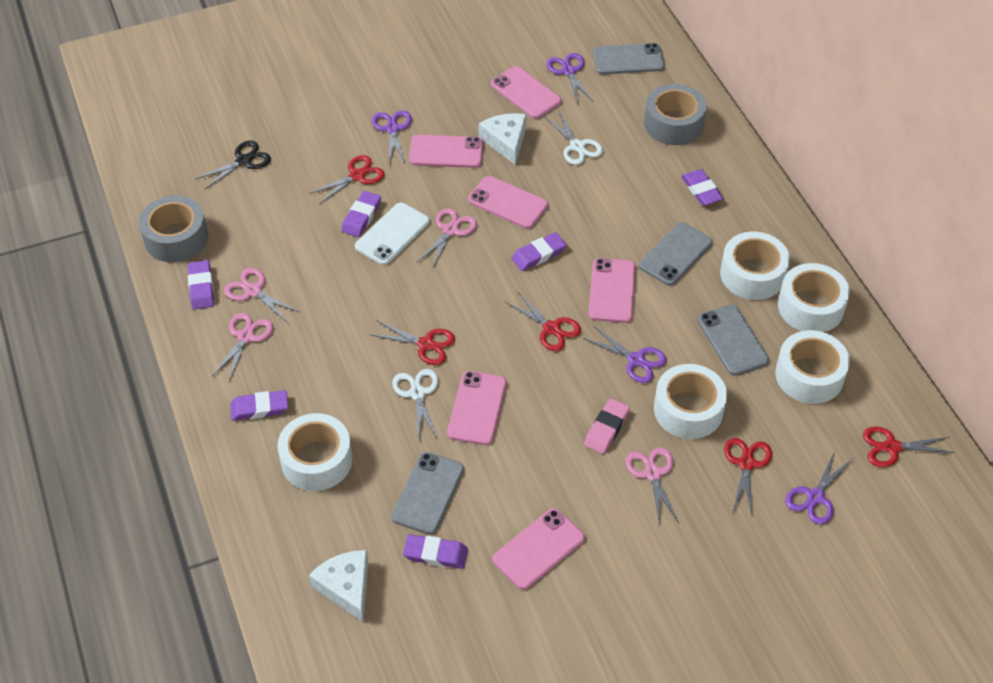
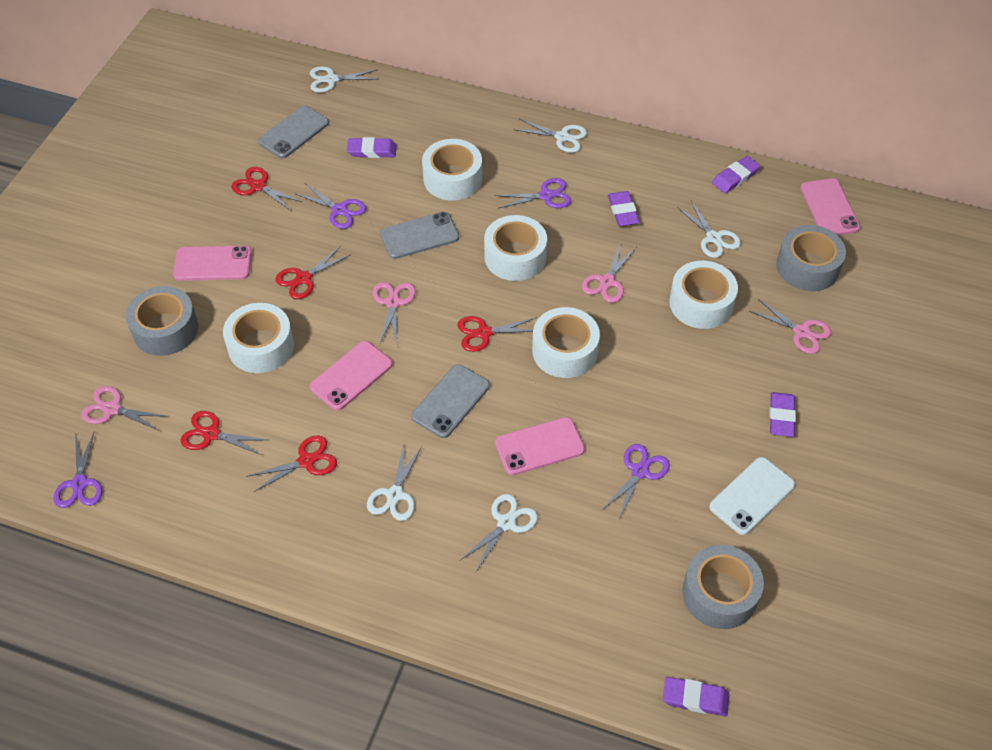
black scissors: [195,141,271,189] = 1 -> none = 0
grey phone: [391,452,464,534] [593,43,665,75] [639,222,712,286] [697,304,769,376] = 4 -> [258,105,329,159] [380,212,459,259] [411,364,490,438] = 3
grey tape: [139,195,208,262] [644,84,707,145] = 2 -> [126,286,198,356] [682,545,764,629] [777,225,846,291] = 3
pink eraser: [584,398,630,454] = 1 -> none = 0
pink phone: [409,135,483,168] [447,371,506,445] [468,176,548,229] [491,66,561,119] [493,508,585,590] [588,258,636,323] = 6 -> [173,246,252,281] [310,341,393,411] [495,417,585,475] [800,178,860,235] = 4
purple eraser: [188,260,214,309] [230,390,288,421] [341,191,381,237] [403,534,468,569] [511,232,566,271] [681,169,724,206] = 6 -> [347,137,397,158] [608,191,640,226] [663,677,730,716] [712,156,760,193] [770,392,796,437] = 5
white cheese: [309,550,368,622] [478,113,527,165] = 2 -> none = 0
white scissors: [392,369,438,442] [545,112,603,165] = 2 -> [310,66,379,93] [367,444,422,521] [460,494,538,572] [513,119,587,153] [677,201,741,258] = 5

